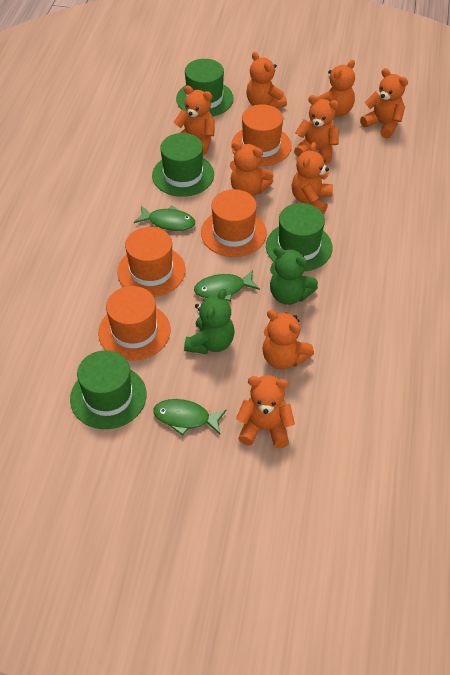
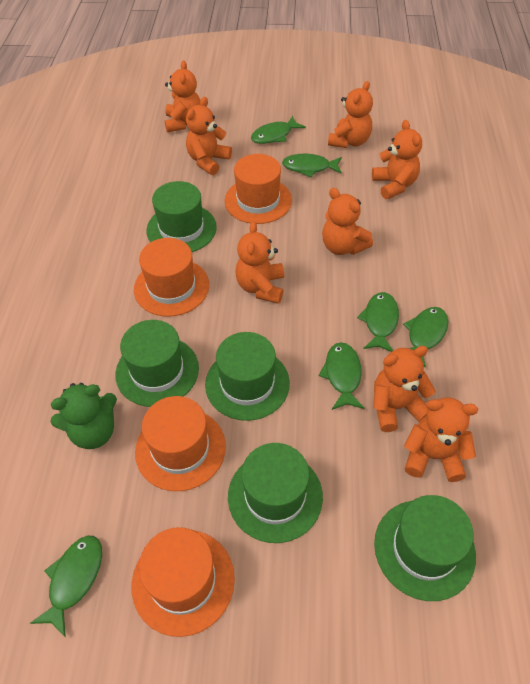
green fish: [134,206,195,231] [153,399,226,436] [194,270,260,302] = 3 -> [30,536,102,637] [251,116,306,144] [282,154,342,177] [319,342,364,410] [357,292,399,352] [403,307,448,368] = 6
green hat: [70,350,146,429] [152,133,214,197] [176,59,234,116] [266,203,333,272] = 4 -> [115,320,199,407] [147,181,217,252] [205,332,290,421] [228,443,323,543] [374,495,476,601] = 5
green teddy bear: [184,289,234,354] [270,247,318,305] = 2 -> [50,383,117,449] = 1
orange teddy bear: [173,86,215,155] [230,142,274,196] [236,375,295,448] [246,52,287,108] [262,310,314,370] [292,142,333,214] [294,95,339,164] [317,60,355,117] [360,68,408,139] = 9 -> [165,61,201,132] [186,97,232,175] [236,222,284,304] [322,188,373,255] [328,81,373,148] [372,120,422,199] [373,346,436,432] [404,398,478,482] = 8

